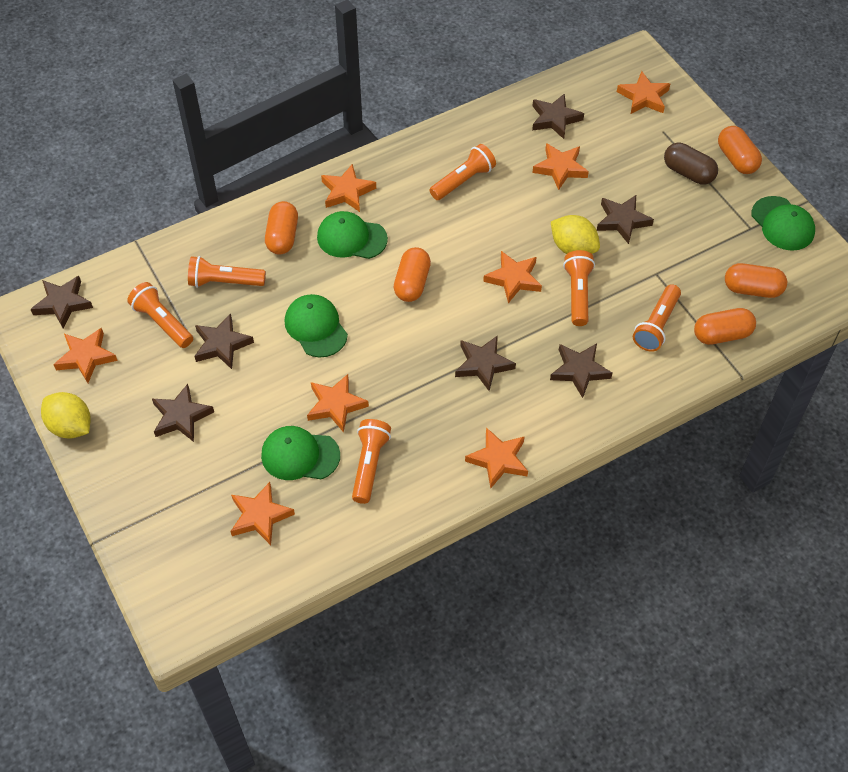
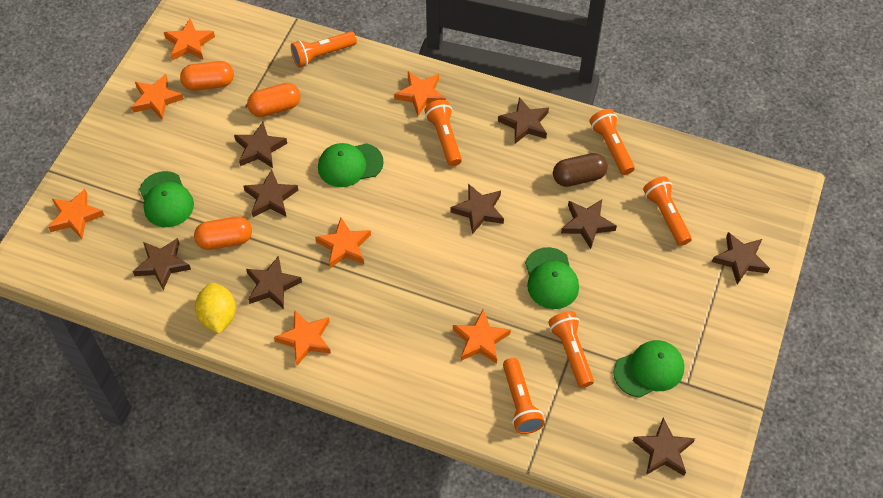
brown star: [30,276,93,329] [152,384,214,442] [195,314,254,369] [455,335,516,391] [532,93,584,139] [550,343,613,398] [597,195,654,244] = 7 -> [133,238,191,290] [234,122,287,168] [244,169,298,217] [246,256,302,309] [451,184,504,234] [498,97,549,144] [561,200,617,249] [633,418,695,476] [712,232,770,284] = 9
orange capsule: [265,201,298,254] [394,247,431,302] [694,308,756,345] [718,126,762,174] [725,263,787,298] = 5 -> [180,61,234,91] [194,216,252,250] [247,83,301,117] = 3
orange star: [53,328,118,383] [230,482,295,545] [307,374,369,432] [321,164,376,212] [465,427,528,489] [483,251,542,303] [532,143,589,190] [617,71,670,114] = 8 -> [48,189,105,239] [131,74,184,120] [164,19,215,60] [274,310,331,366] [315,218,371,268] [394,72,446,116] [453,309,511,364] = 7
yellow lemon: [41,392,91,439] [551,215,600,254] = 2 -> [195,283,236,334] = 1

